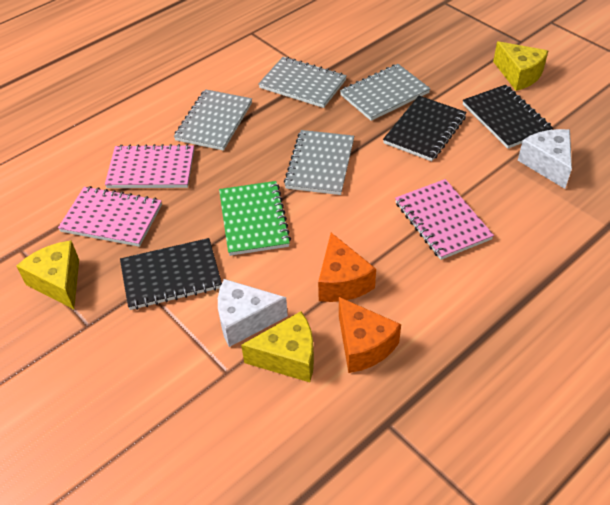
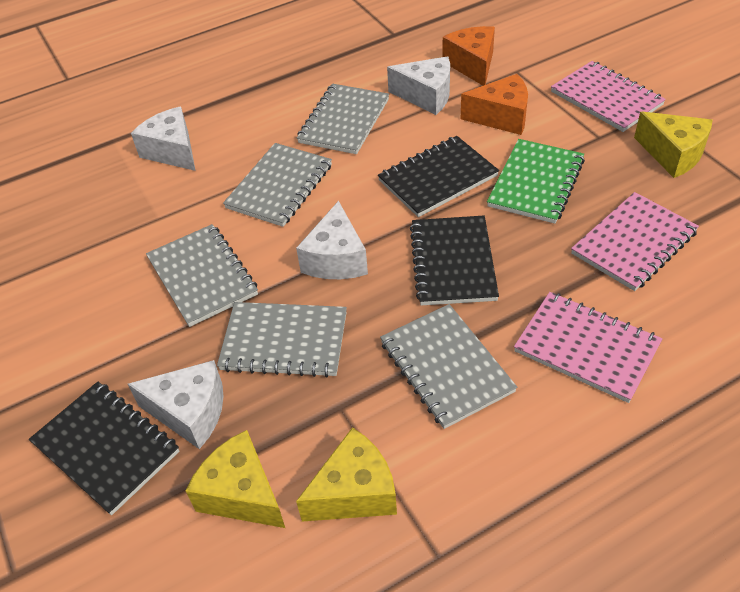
grey notebook: [174,89,252,151] [258,57,347,108] [284,130,354,195] [340,64,431,121] = 4 -> [146,224,258,327] [217,302,347,377] [223,143,332,227] [297,84,389,154] [380,304,517,429] = 5
white cheese: [218,279,288,347] [518,129,572,189] = 2 -> [128,360,224,449] [131,107,196,171] [296,201,368,279] [387,56,450,115] = 4

